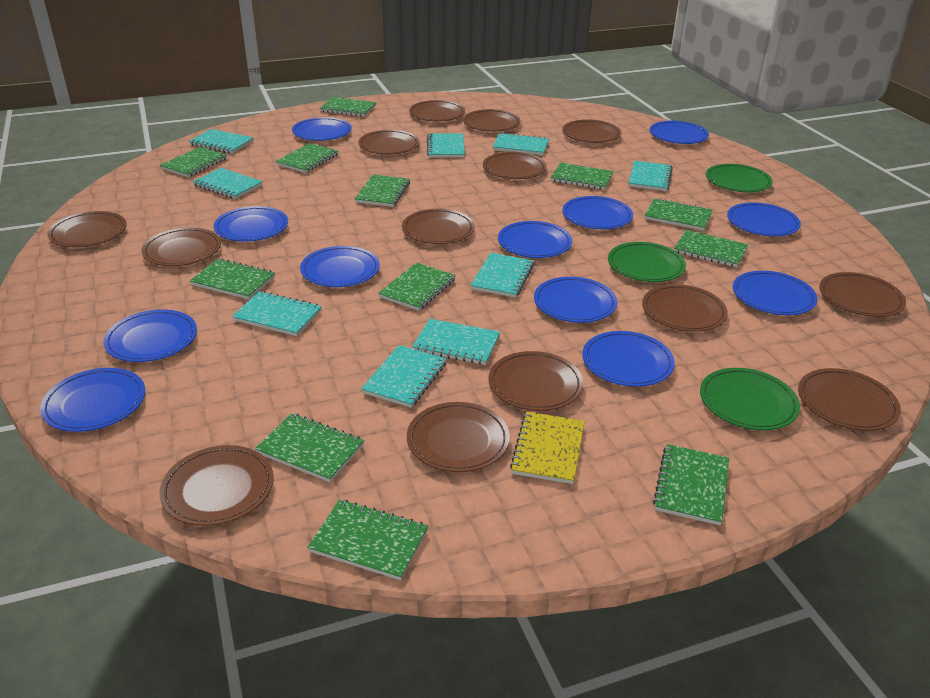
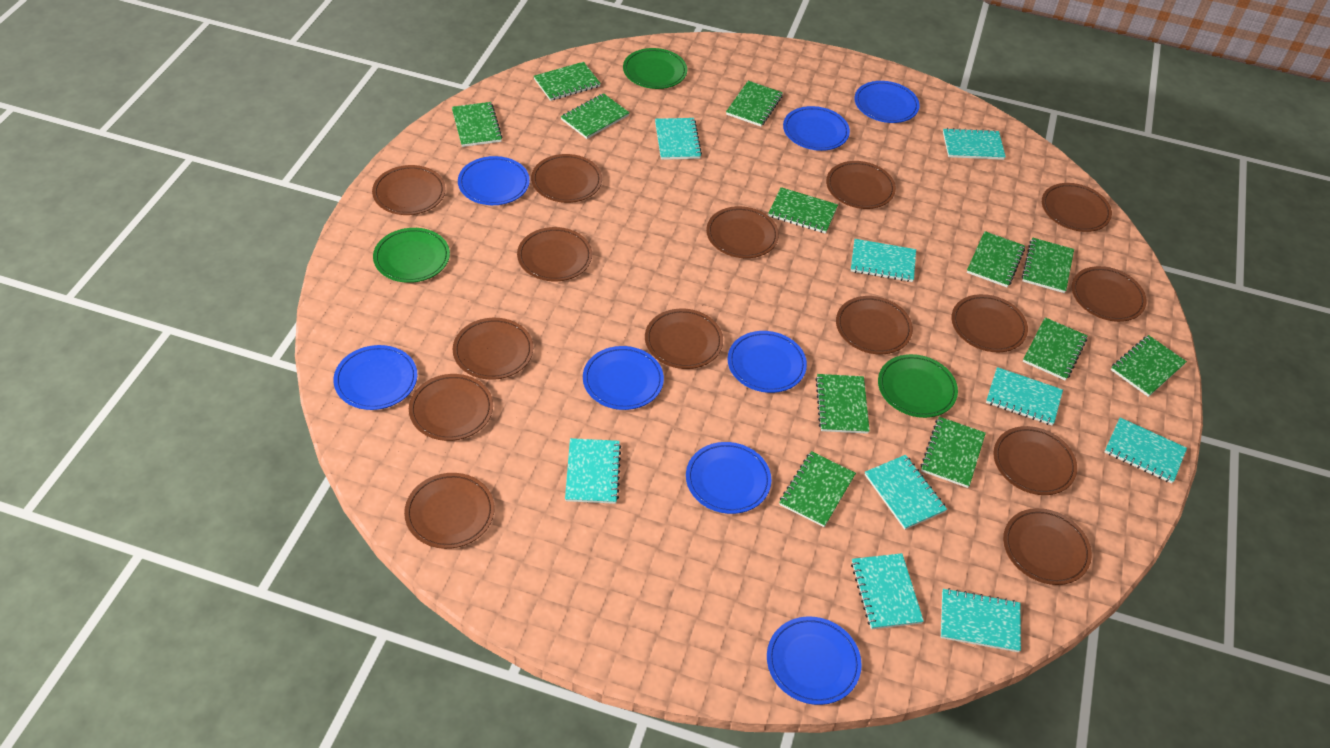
blue plate: [40,368,145,432] [103,309,197,362] [214,206,288,242] [292,117,352,141] [300,246,380,287] [498,221,572,258] [534,277,617,323] [562,196,633,229] [582,331,675,387] [649,121,709,144] [727,202,801,237] [733,271,817,315] = 12 -> [333,345,417,410] [458,156,530,205] [583,346,664,410] [686,442,771,514] [728,331,807,393] [767,616,862,705] [783,106,850,151] [854,81,920,123] = 8
brown plate: [47,211,127,247] [141,227,221,266] [159,445,274,526] [358,130,419,155] [402,209,475,244] [407,402,510,472] [409,100,465,121] [463,109,521,132] [483,152,546,179] [488,351,583,411] [562,119,621,143] [642,284,728,332] [798,368,901,431] [819,272,906,317] = 14 -> [372,165,446,215] [404,473,495,549] [409,374,493,441] [453,318,533,380] [517,227,592,281] [531,154,602,203] [645,308,723,369] [706,206,779,258] [826,161,896,209] [836,296,913,354] [951,294,1028,352] [993,426,1077,495] [1003,508,1092,585] [1042,183,1112,232] [1072,266,1147,322] = 15
yellow notebook: [510,412,585,484] = 1 -> none = 0

